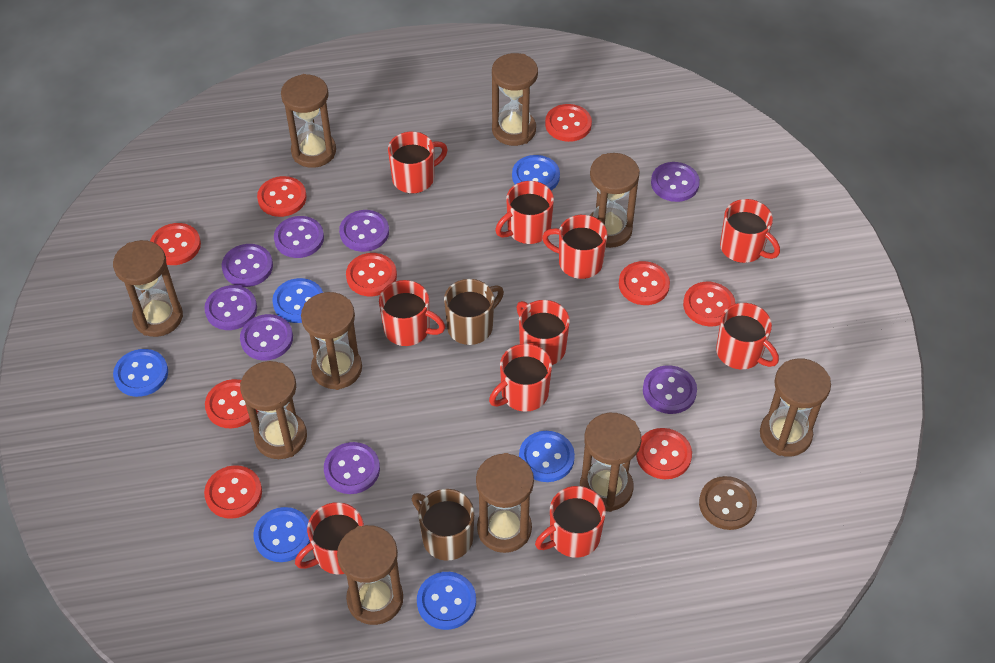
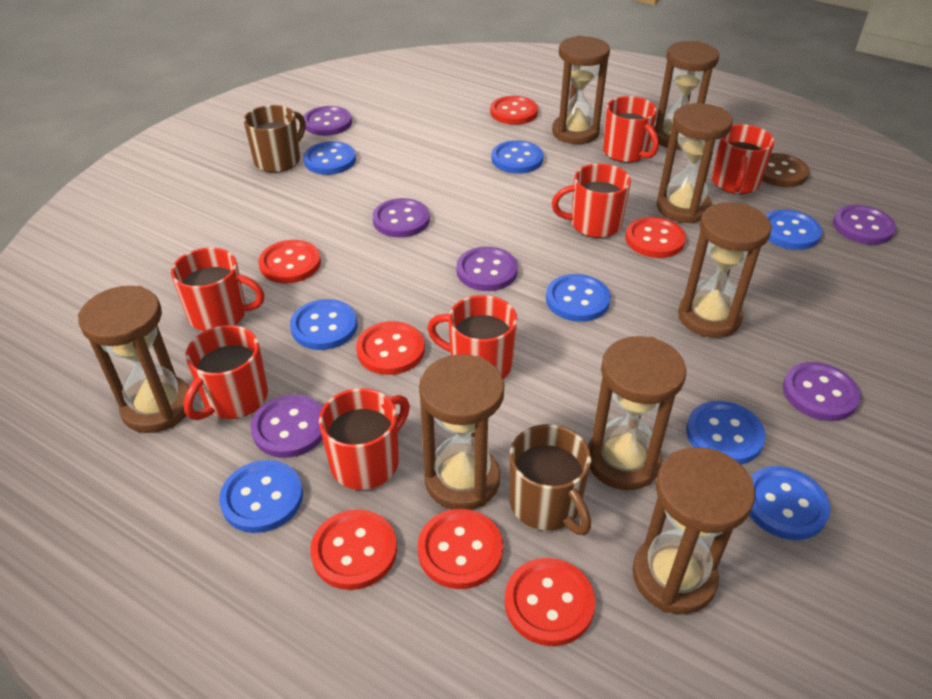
blue button: [113,349,168,397] [253,507,310,562] [272,278,323,323] [417,572,476,630] [512,155,560,191] [519,431,575,482] = 6 -> [219,460,303,533] [290,299,358,350] [303,141,356,175] [492,140,543,174] [546,274,611,322] [686,401,766,465] [749,466,830,540] [765,209,822,250] = 8
brown hourglass: [113,240,183,337] [240,361,307,459] [281,74,336,168] [301,292,362,390] [337,525,403,625] [476,453,534,553] [492,53,538,146] [580,413,641,512] [590,153,640,248] [760,358,831,457] = 10 -> [78,286,189,433] [419,354,504,510] [552,35,610,144] [588,336,686,490] [632,447,755,614] [654,41,719,150] [656,103,733,224] [678,202,772,338] = 8
purple button: [204,285,257,330] [222,244,273,287] [240,314,293,361] [274,216,324,258] [324,442,380,494] [339,210,389,252] [643,365,697,414] [651,162,700,202] = 8 -> [251,394,323,458] [303,106,352,136] [373,198,430,237] [456,247,518,291] [783,362,861,421] [833,205,896,245] = 6
red button: [150,223,201,265] [204,465,262,519] [205,379,258,428] [257,176,306,217] [346,253,397,296] [545,104,592,142] [619,261,670,305] [636,428,692,479] [683,282,736,326] = 9 -> [259,240,321,283] [310,509,397,590] [356,321,425,375] [418,509,503,589] [490,96,538,125] [505,558,595,646] [625,217,686,258] = 7
red mug: [295,502,364,574] [379,280,445,346] [388,131,448,194] [489,344,552,412] [495,181,554,244] [516,300,570,365] [535,486,606,558] [542,215,607,279] [716,303,779,369] [720,199,780,263] = 10 -> [171,248,265,331] [183,325,268,420] [319,388,410,490] [427,295,517,379] [552,163,631,238] [603,96,659,163] [712,124,775,194] = 7

